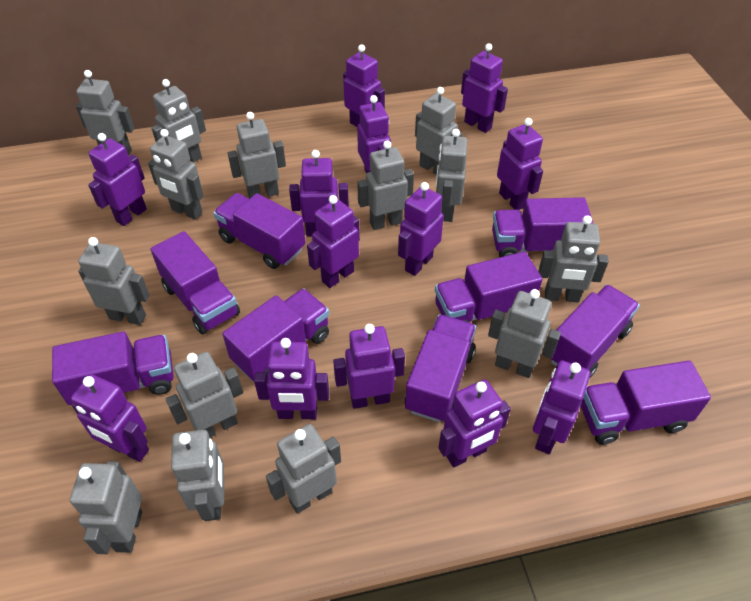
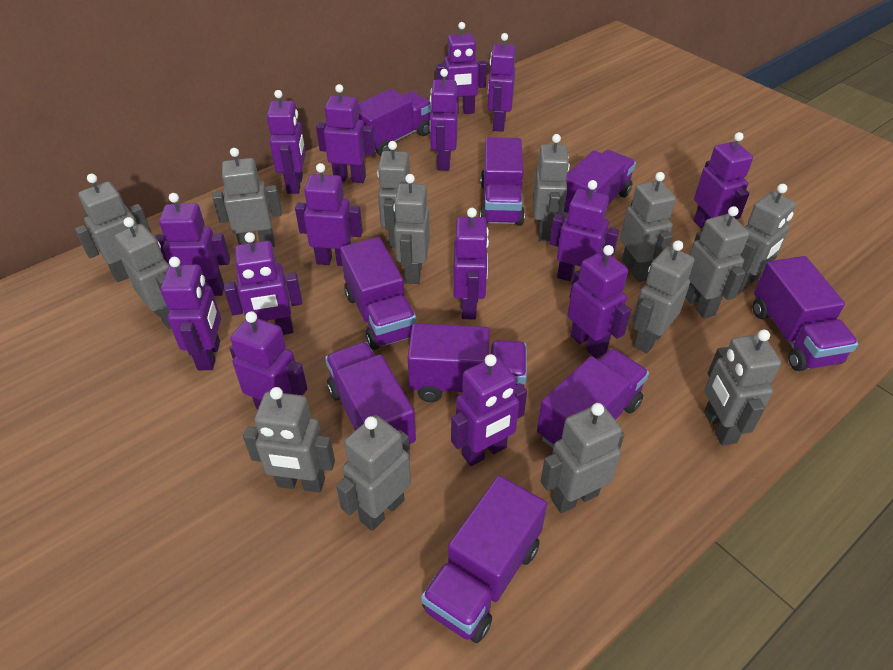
purple robot: [71,375,149,462] [88,133,147,226] [254,338,329,419] [289,150,349,237] [307,195,360,288] [333,324,405,409] [343,44,385,127] [357,95,391,173] [398,182,444,276] [438,379,511,468] [461,43,508,133] [497,118,543,210] [533,360,590,454] = 13 -> [155,193,230,296] [161,257,221,370] [224,232,302,335] [229,311,307,409] [267,90,306,194] [295,163,363,266] [316,84,375,183] [430,69,458,171] [436,22,487,114] [451,354,527,466] [453,208,489,319] [488,33,516,132] [549,180,619,281] [568,245,631,358] [694,132,753,228] = 15

